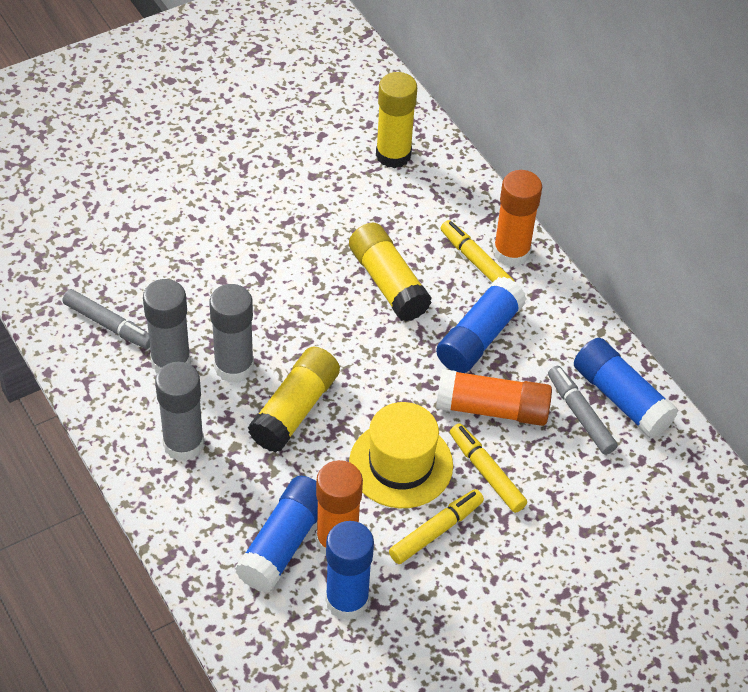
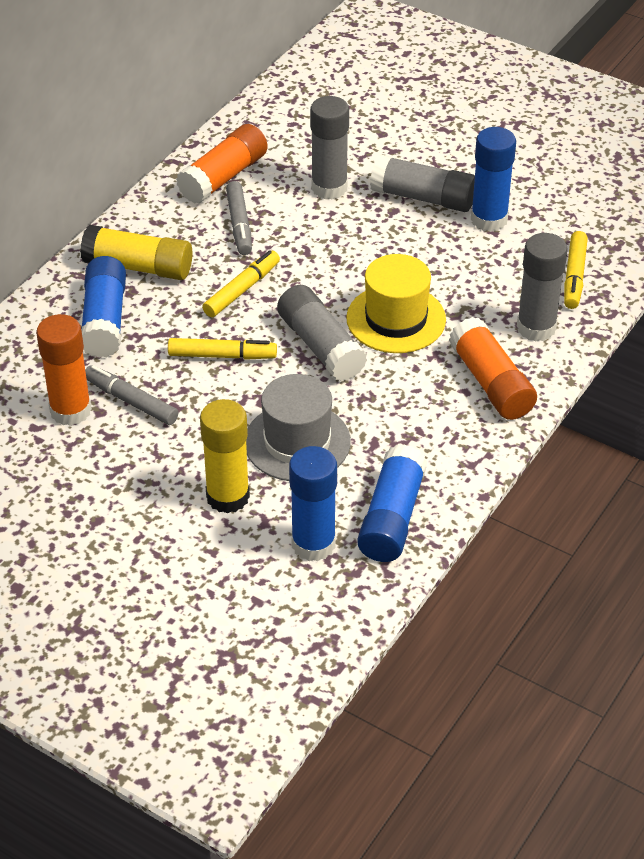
grey glue stick: [143,279,191,373] [155,362,204,461] [209,284,254,383] = 3 -> [277,285,367,381] [310,96,349,200] [370,154,475,212] [517,233,568,341] = 4
grey hat: none = 0 -> [246,374,351,481] = 1
yellow glue stick: [248,347,340,452] [349,223,432,321] [376,72,417,168] = 3 -> [80,225,192,280] [200,399,250,513] = 2

